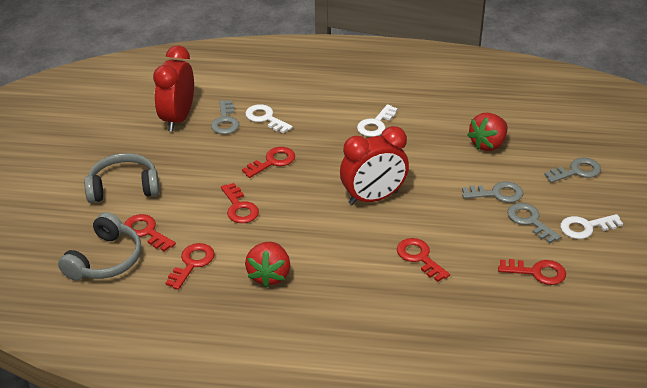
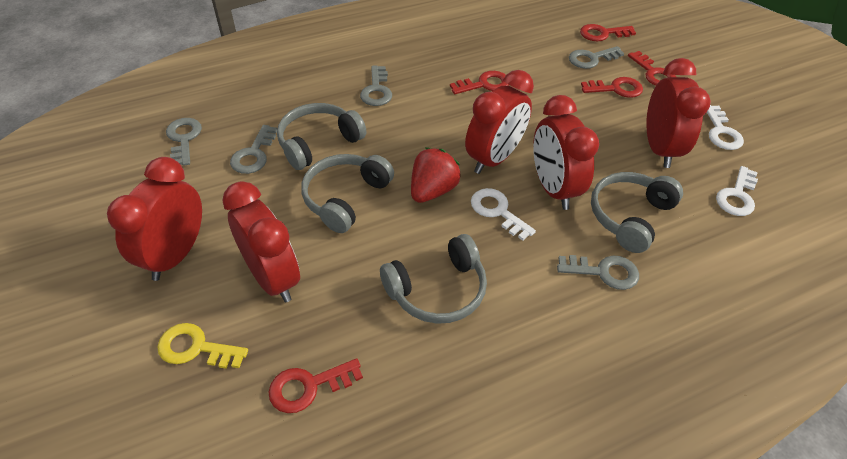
grey headphones: [58,212,141,281] [84,153,160,203] = 2 -> [277,103,367,170] [301,154,394,233] [380,234,487,324] [591,172,683,253] = 4
grey key: [211,100,239,134] [462,181,523,203] [507,203,561,243] [544,157,601,183] = 4 -> [166,118,202,166] [230,125,277,174] [360,66,392,106] [557,255,639,290] [569,46,624,69] = 5
red clock: [153,46,194,131] [340,126,409,205] = 2 -> [107,157,202,281] [222,181,300,302] [465,70,534,174] [533,95,599,210] [646,58,711,168] = 5
red key: [124,214,176,252] [166,243,215,290] [221,183,259,223] [242,147,295,178] [397,238,450,282] [498,259,566,285] = 6 -> [268,358,363,413] [450,71,509,94] [580,24,636,41] [581,77,643,98] [628,51,676,86] = 5
red strawberry: [245,242,290,288] [467,113,508,151] = 2 -> [411,147,461,203] = 1
yellow key: none = 0 -> [157,323,248,369] = 1

